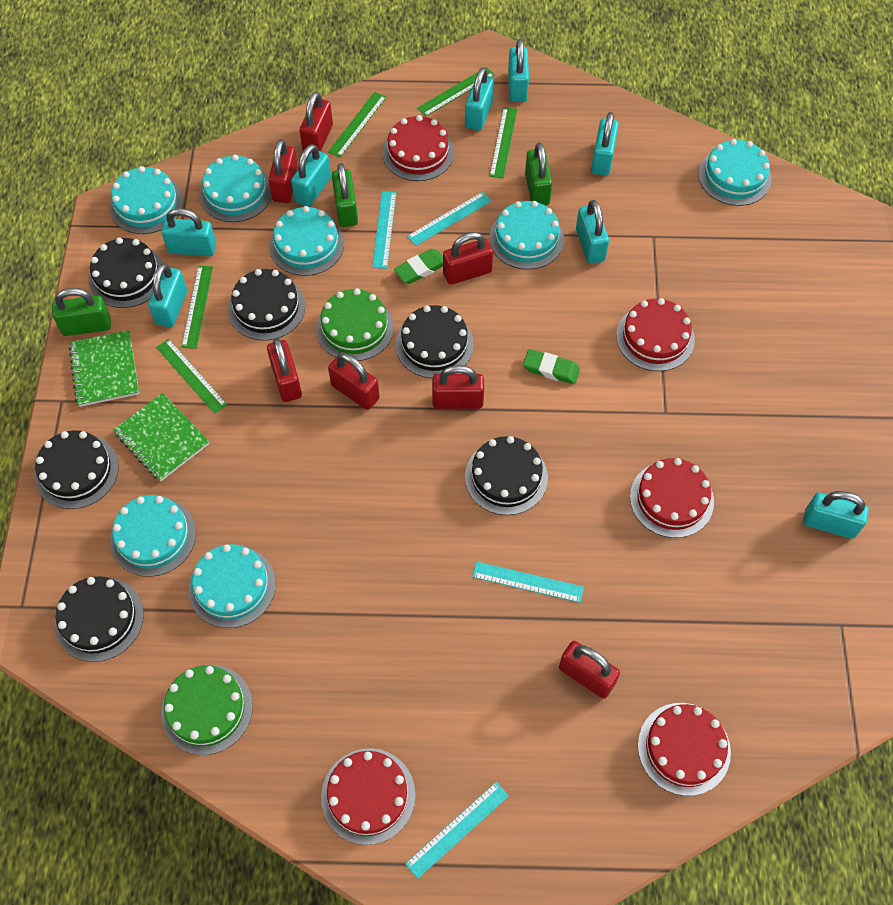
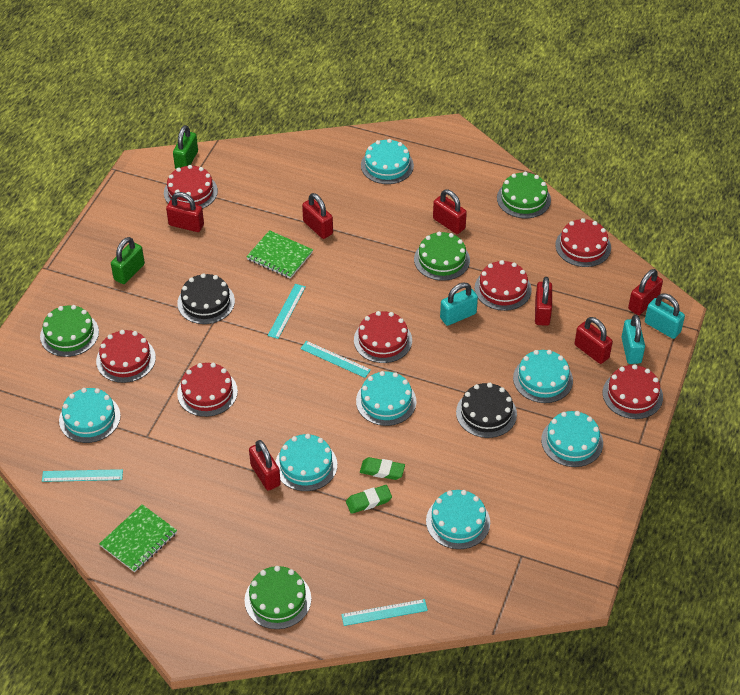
black cake: [35,430,118,509] [55,577,144,662] [88,238,163,308] [228,269,305,341] [396,305,474,378] [465,436,548,515] = 6 -> [177,273,235,324] [456,383,517,438] = 2
green cake: [161,665,253,755] [316,288,394,361] = 2 -> [40,305,99,357] [245,566,311,629] [414,232,470,281] [497,172,551,218] = 4
green padlock: [52,288,111,336] [332,163,358,227] [525,143,552,205] = 3 -> [111,237,145,284] [173,125,198,169] = 2
green ruler: [156,339,227,414] [182,266,213,349] [328,92,386,157] [417,67,495,117] [490,107,517,179] = 5 -> none = 0
red cake: [321,748,415,845] [383,115,454,181] [616,298,695,371] [630,458,714,538] [638,703,731,796] = 5 -> [96,330,156,383] [164,165,218,209] [177,363,238,417] [354,311,412,363] [475,260,532,311] [555,218,611,267] [603,364,663,419] = 7
turquoise padlock: [148,263,187,327] [161,208,216,256] [291,144,331,207] [465,67,494,131] [508,39,529,102] [576,200,609,264] [591,112,619,176] [803,491,869,539] = 8 -> [440,282,478,326] [621,314,645,364] [645,294,685,339] = 3

